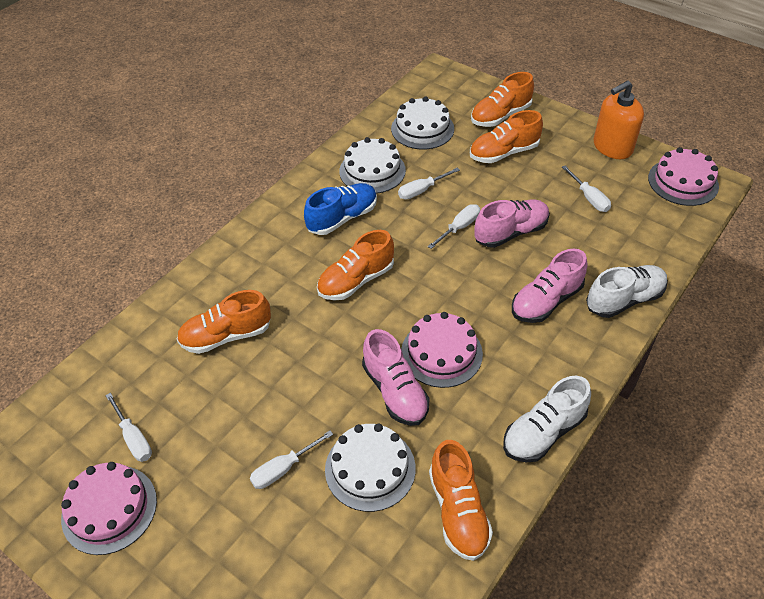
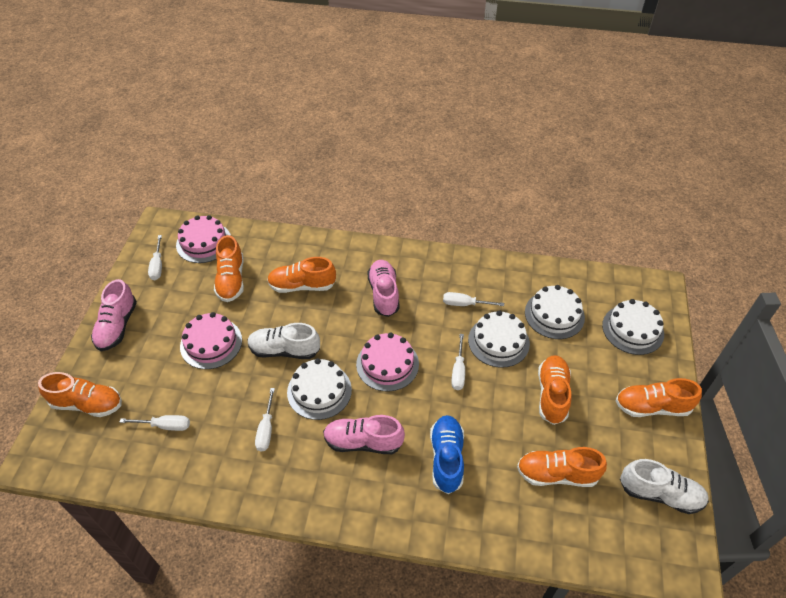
orange shoe: [177,290,271,354] [317,230,394,300] [429,440,493,561] [470,110,543,163] [471,72,534,127] = 5 -> [38,372,122,417] [214,235,244,302] [267,257,336,293] [517,447,607,487] [538,355,572,425] [616,378,702,417] = 6
orange soap dispenser: [593,80,644,159] = 1 -> none = 0
white cake: [325,423,416,512] [339,137,406,194] [391,97,454,149] = 3 -> [287,358,352,420] [468,311,530,368] [525,285,585,339] [602,299,664,355] = 4

